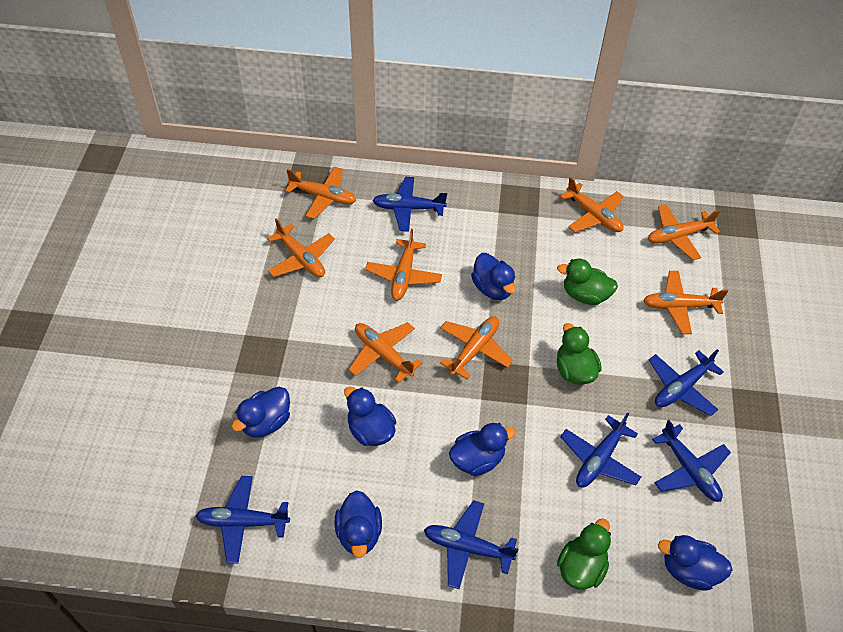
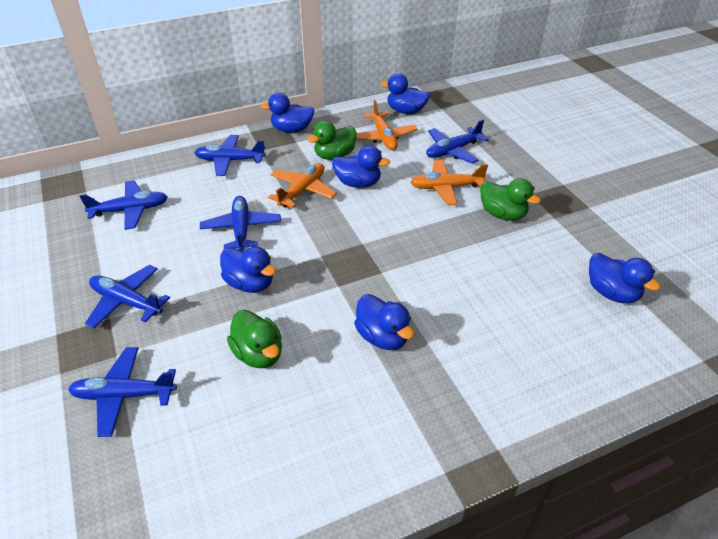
orange plane: [267,218,335,278] [285,166,356,219] [348,322,423,383] [365,229,442,301] [440,316,513,379] [560,177,624,232] [643,271,728,334] [648,204,720,260] = 8 -> [268,163,337,208] [356,100,417,150] [410,159,488,205] = 3

